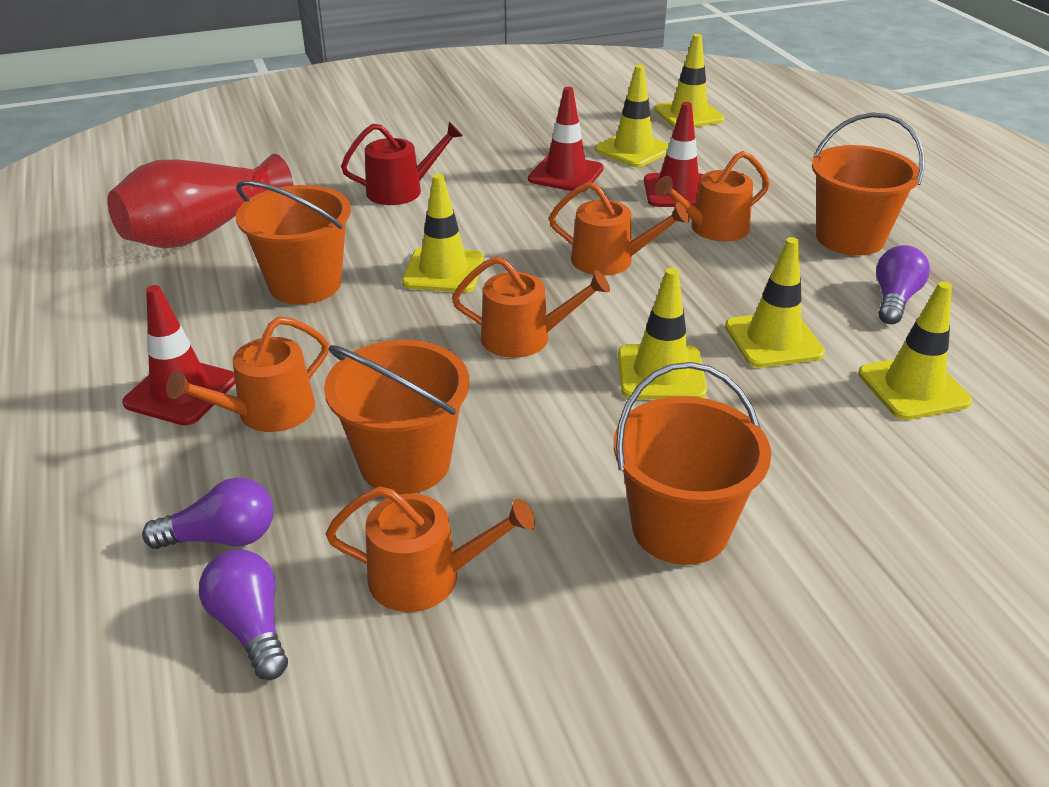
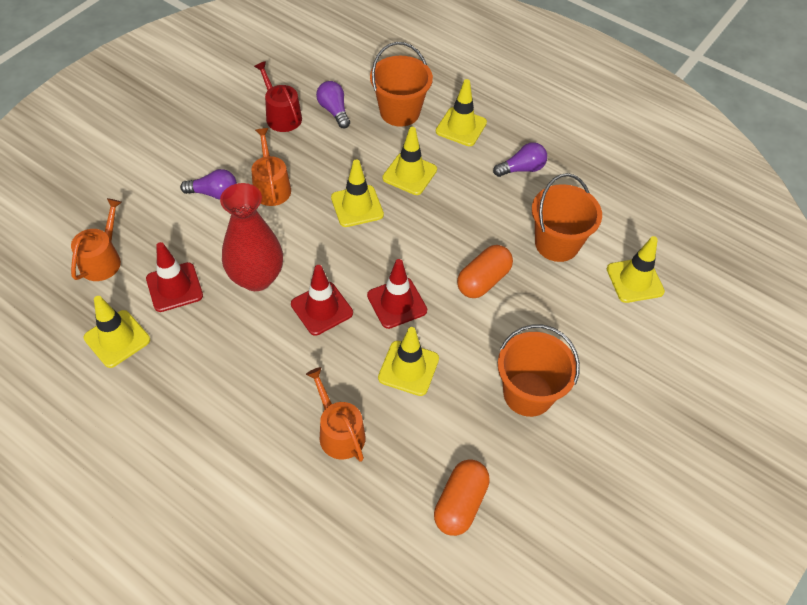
orange bucket: [236,181,351,304] [324,340,469,495] [614,362,771,565] [812,113,924,256] = 4 -> [370,42,433,127] [498,324,580,417] [532,173,602,262] = 3
orange capsule: none = 0 -> [434,459,490,536] [457,245,513,298] = 2
orange watering can: [166,316,329,432] [326,486,535,612] [452,256,610,358] [549,182,689,276] [655,151,770,241] = 5 -> [71,198,122,281] [252,128,291,206] [306,367,366,462] = 3

